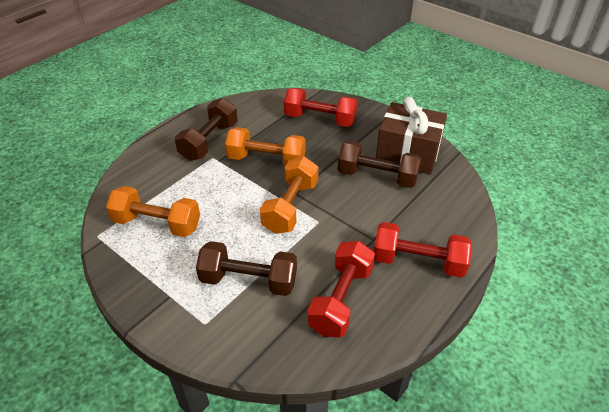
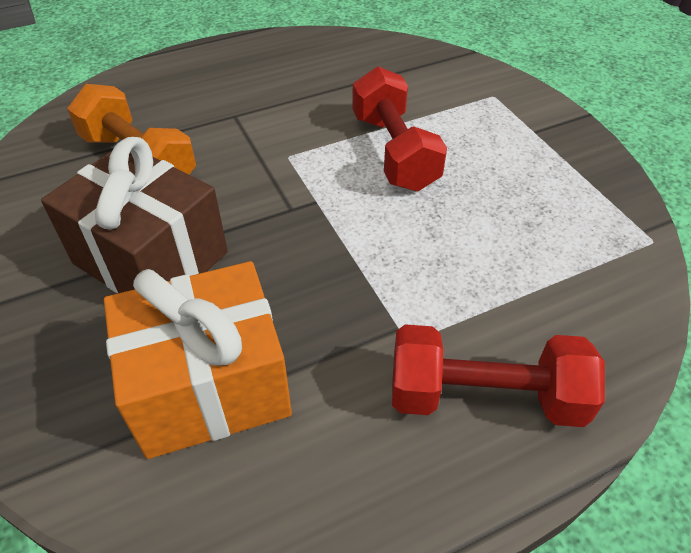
brown dumbbell: [175,98,238,161] [196,241,297,296] [337,141,421,188] = 3 -> none = 0
orange dumbbell: [106,186,200,237] [225,127,306,166] [260,157,318,234] = 3 -> [67,84,196,175] = 1
orange gift: none = 0 -> [104,261,292,459] = 1
red dumbbell: [284,88,358,127] [307,241,375,337] [374,222,472,278] = 3 -> [352,66,447,191] [392,325,605,427] = 2

